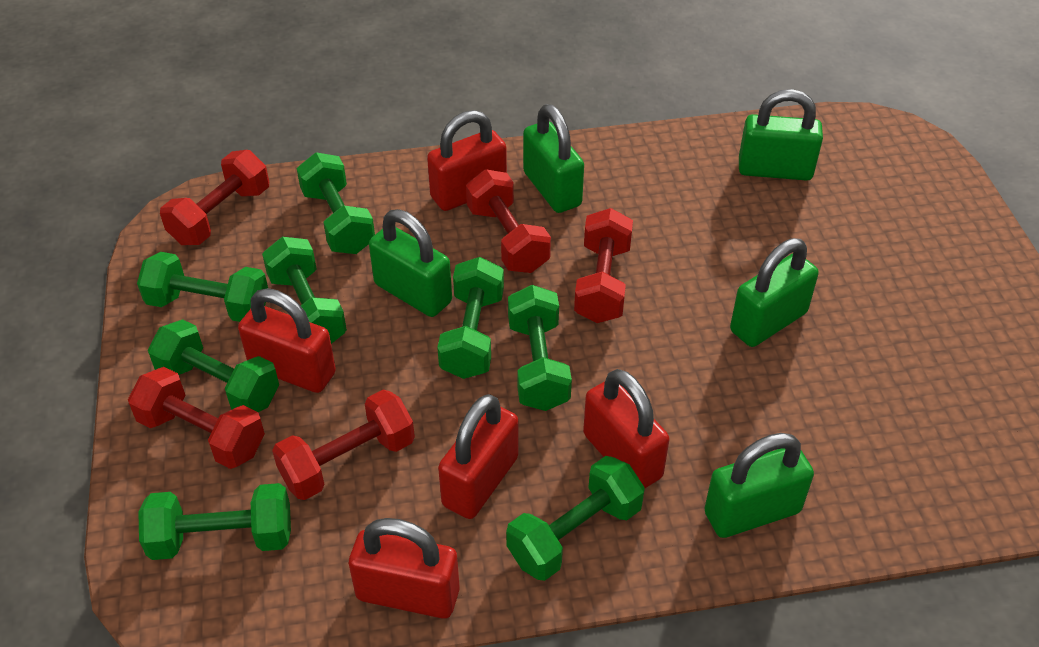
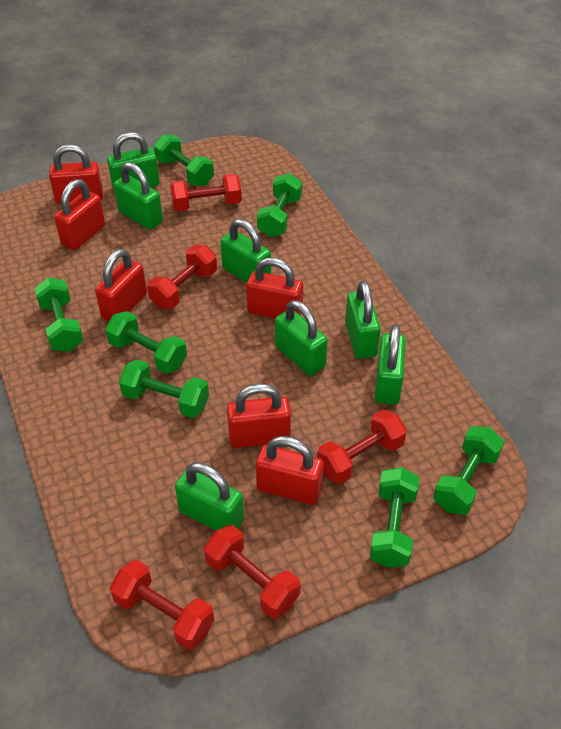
green dumbbell: [137,252,268,322] [139,483,291,560] [148,319,279,412] [262,237,347,344] [297,152,375,254] [437,257,504,379] [506,456,645,581] [508,285,572,411] = 8 -> [34,278,83,352] [105,311,187,374] [119,359,209,418] [154,134,214,186] [257,173,302,237] [370,467,419,568] [433,426,504,515] = 7
green padlock: [369,209,452,317] [523,104,584,213] [704,433,814,538] [730,238,819,347] [739,89,823,181] = 5 -> [107,132,160,192] [114,162,163,230] [175,462,244,531] [220,219,271,283] [275,300,328,376] [345,281,381,359] [375,324,406,405] = 7
red padlock: [238,288,336,393] [349,518,460,619] [427,110,507,211] [438,394,518,519] [583,369,669,488] = 5 -> [49,144,103,204] [54,179,105,250] [95,249,147,321] [227,384,291,448] [247,257,303,319] [256,436,324,505] = 6

